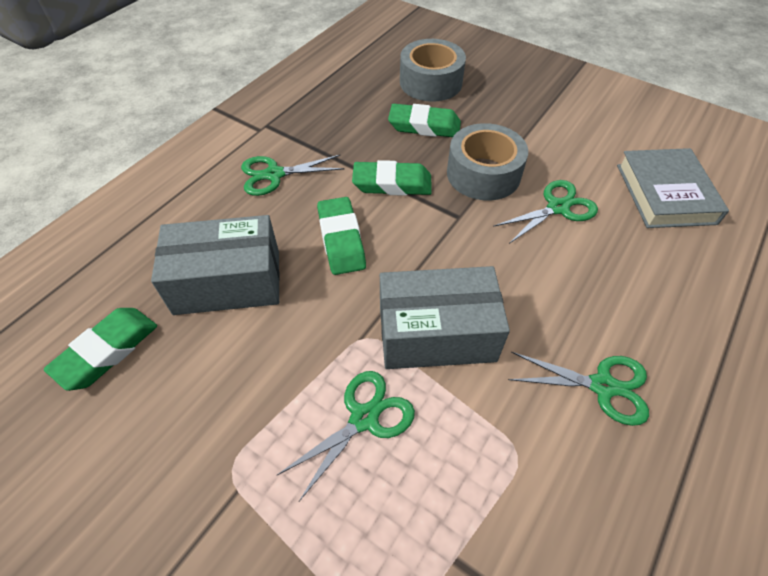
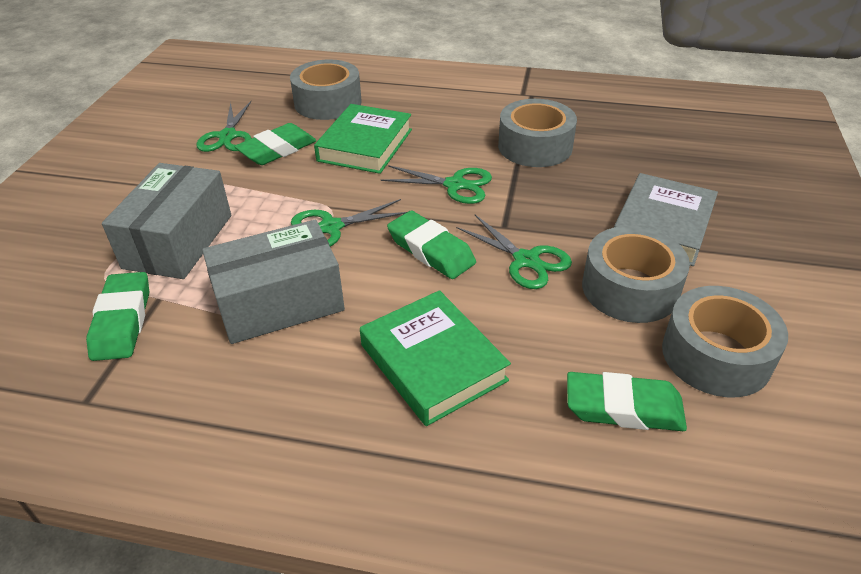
green book: none = 0 -> [314,104,412,174] [360,290,511,426] = 2
grey tape: [400,39,466,102] [447,123,528,200] = 2 -> [290,59,362,120] [498,99,577,167] [582,226,690,323] [662,286,788,397] = 4

